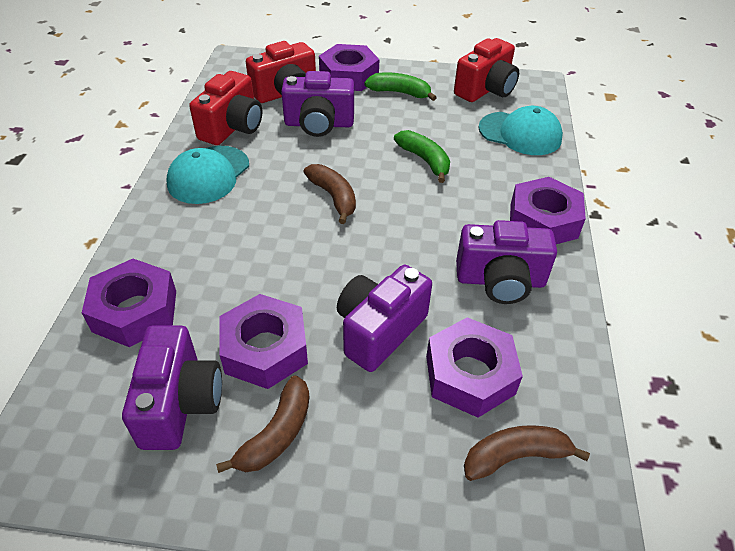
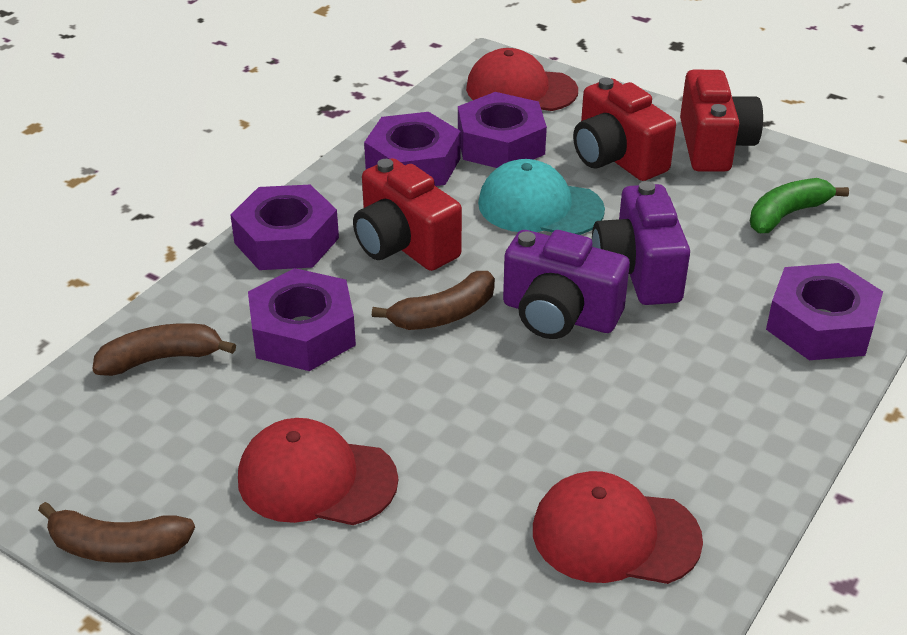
green banana: [364,72,437,101] [394,130,450,183] = 2 -> [750,178,849,233] = 1
purple camera: [122,325,222,450] [281,71,354,137] [337,265,432,372] [456,220,557,304] = 4 -> [503,230,630,339] [592,181,690,305] = 2
red cap: none = 0 -> [238,418,398,525] [466,48,578,111] [533,471,703,584] = 3
turquoise cap: [166,146,249,204] [478,106,563,155] = 2 -> [478,159,605,235] = 1

